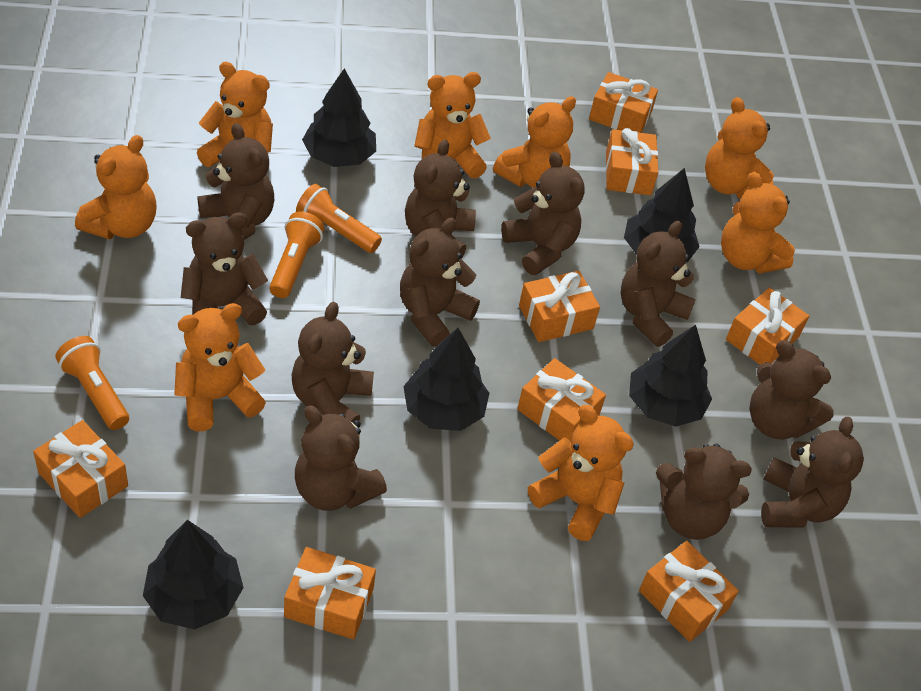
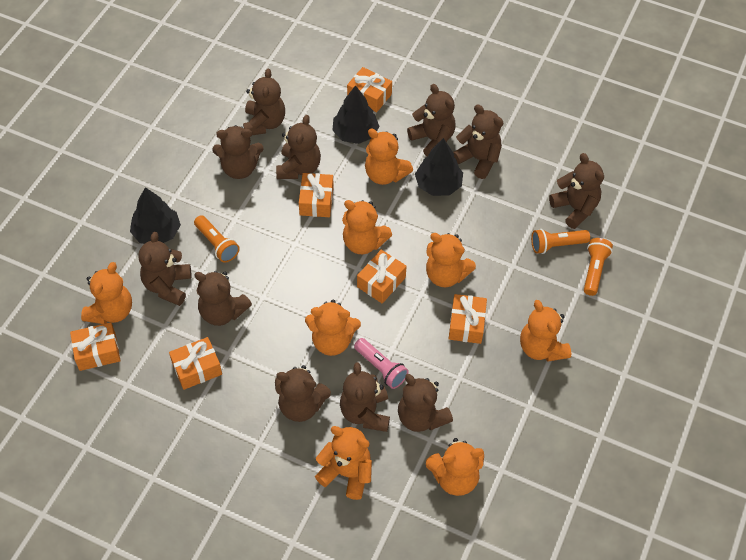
black tree: [143,520,244,629] [302,68,376,167] [403,328,489,431] [624,168,700,262] [629,325,712,427] = 5 -> [130,187,181,244] [332,85,379,144] [415,138,463,196] = 3
orange gift: [33,420,128,518] [284,547,376,640] [517,358,606,442] [519,271,600,342] [589,72,658,133] [606,128,658,195] [639,541,739,642] [726,288,809,365] = 8 -> [70,322,121,371] [169,337,222,390] [299,173,334,217] [347,67,392,113] [357,250,407,303] [449,294,487,344] = 6
pink flashlight: none = 0 -> [354,338,409,389] = 1

